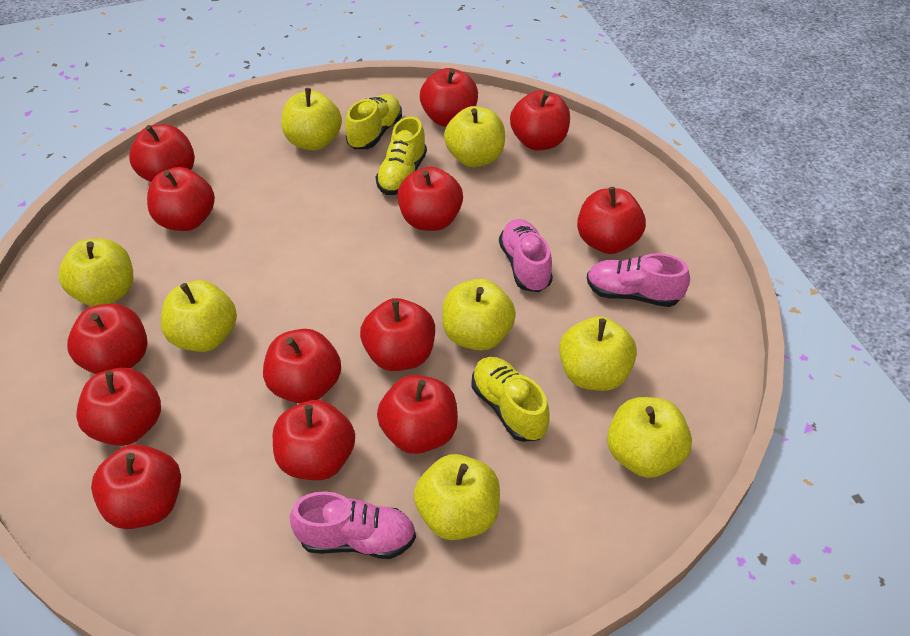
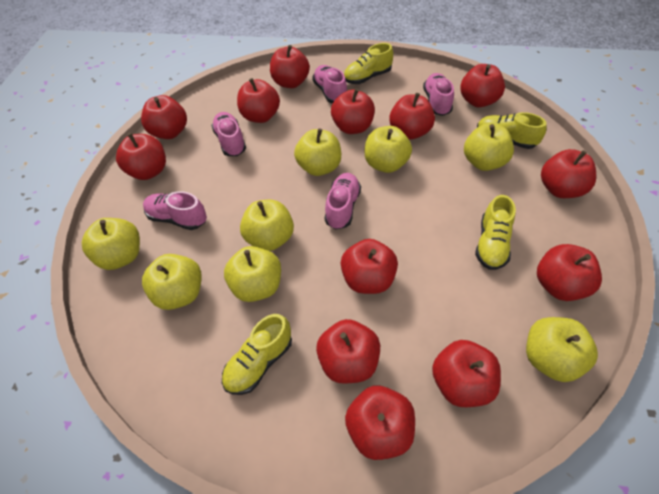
pink shoe: [290,492,416,559] [499,219,553,292] [587,253,690,307] = 3 -> [143,191,207,230] [211,112,246,156] [312,65,347,103] [325,173,361,229] [423,73,454,116] = 5
yellow shoe: [345,94,402,149] [376,116,427,195] [471,357,550,442] = 3 -> [222,314,292,395] [344,43,393,84] [475,195,516,270] [477,112,546,149] = 4

